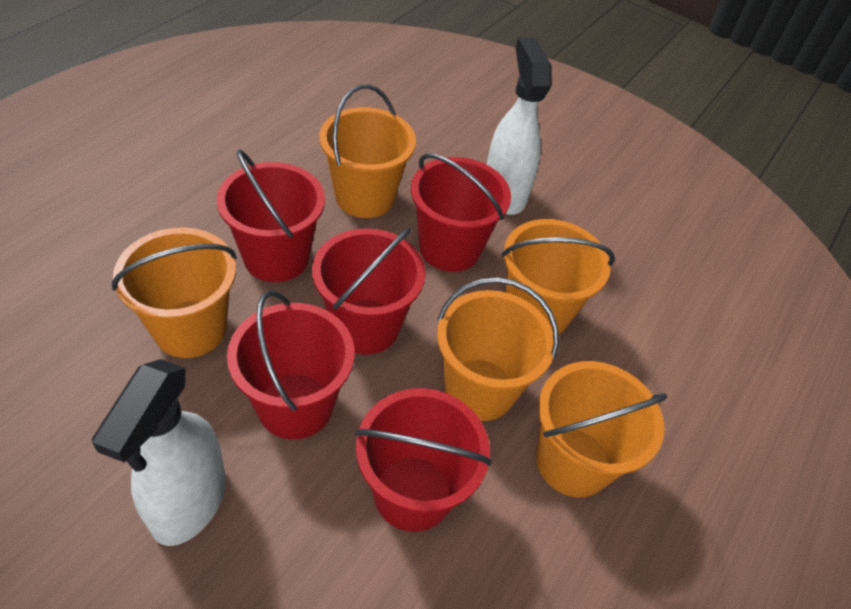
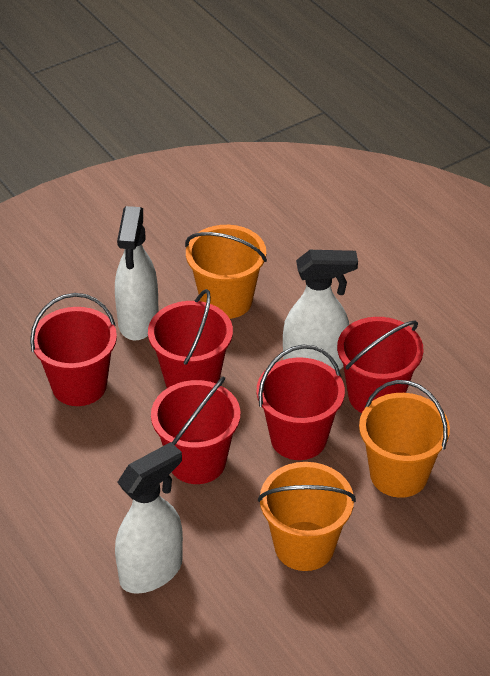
orange bucket: [112,227,237,358] [319,84,416,218] [437,277,559,421] [501,219,615,335] [536,361,667,498] = 5 -> [185,225,267,319] [258,462,356,571] [359,380,450,498] = 3
white spray bottle: [92,359,226,546] [487,37,552,215] = 2 -> [115,206,159,340] [115,442,183,594] [283,250,358,370] = 3

